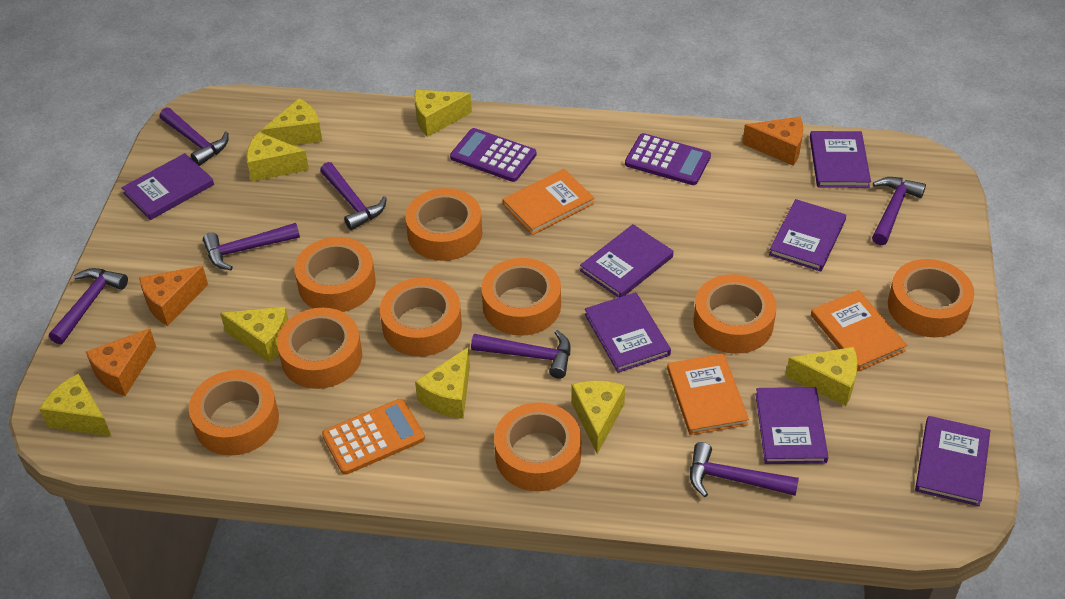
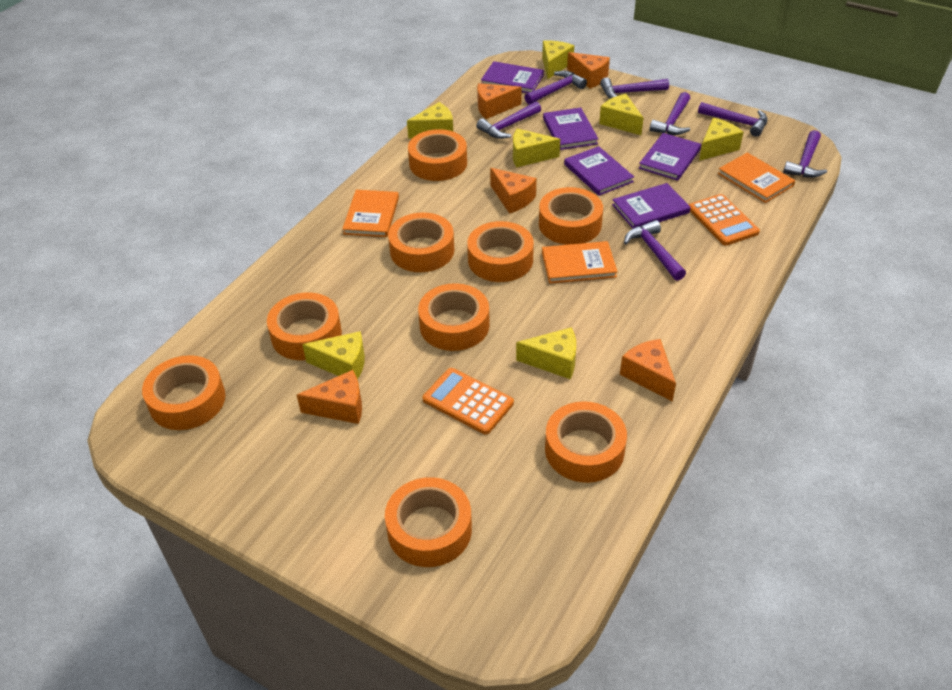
orange calculator: [322,399,425,475] = 1 -> [422,368,514,435] [689,194,760,246] = 2
orange cheese: [86,328,156,396] [139,266,208,326] [742,116,803,166] = 3 -> [297,370,362,424] [477,83,522,119] [490,168,537,214] [567,52,610,89] [620,339,676,402] = 5
purple book: [122,153,214,220] [580,224,673,298] [585,292,671,373] [756,387,828,464] [769,199,846,272] [810,131,871,188] [915,416,990,506] = 7 -> [481,61,544,93] [543,108,598,150] [564,146,634,196] [612,183,691,229] [639,133,701,181] = 5
purple calculator: [450,128,536,182] [625,133,711,185] = 2 -> none = 0
yellow cheese: [40,374,112,437] [220,307,288,363] [247,132,309,182] [262,98,323,145] [414,90,472,137] [415,347,470,419] [572,381,625,454] [786,347,858,406] = 8 -> [302,331,365,379] [407,102,453,139] [513,128,560,168] [516,327,576,379] [542,41,574,79] [599,94,643,135] [699,118,744,161] = 7

